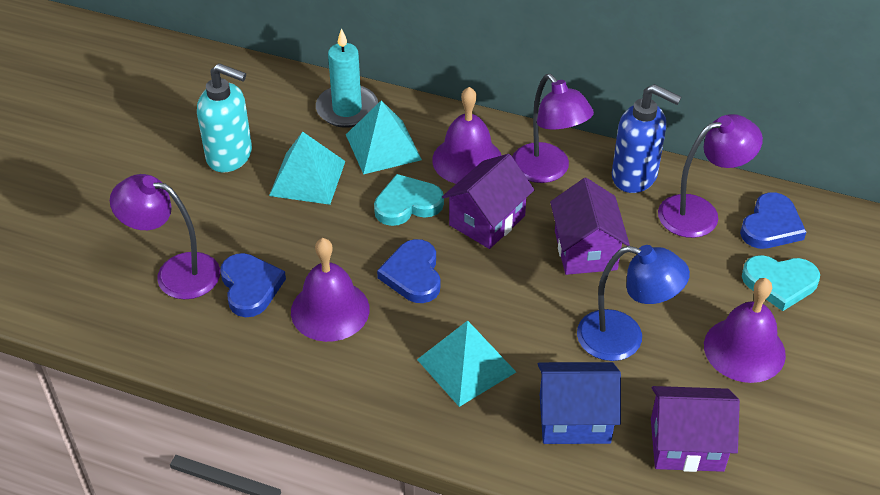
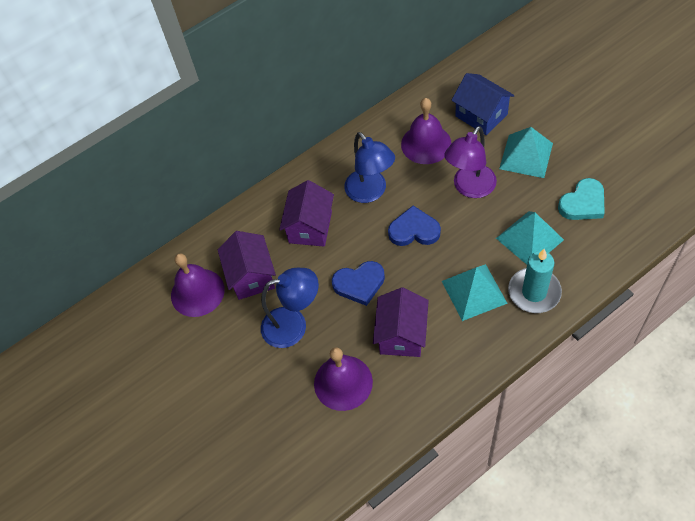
blue heart: [221,253,286,317] [377,239,441,303] [740,193,806,249] = 3 -> [332,261,385,306] [388,206,441,246] = 2
blue lamp: [577,245,690,361] = 1 -> [261,268,319,348] [344,132,395,203] = 2
blue soap dispenser: [612,84,681,193] = 1 -> none = 0
purple lamp: [110,174,220,299] [512,74,594,183] [658,114,763,238] = 3 -> [444,126,497,198] = 1
turquoise heart: [374,174,444,226] [742,255,820,311] = 2 -> [558,178,605,220] = 1
turquoise soap dispenser: [197,63,252,173] = 1 -> none = 0

